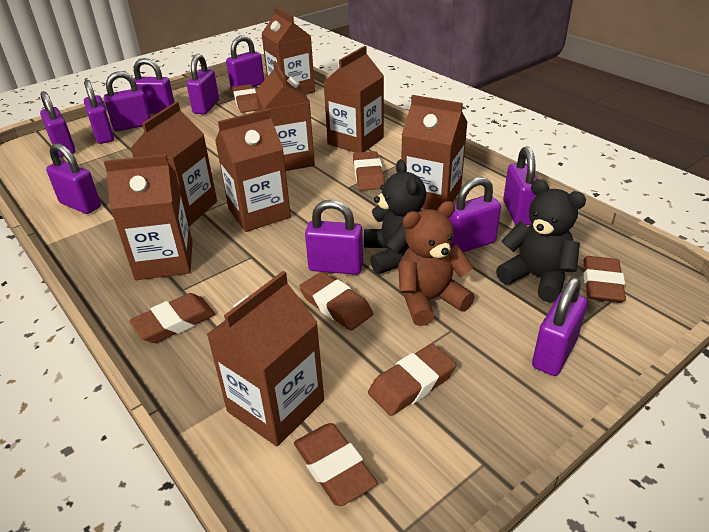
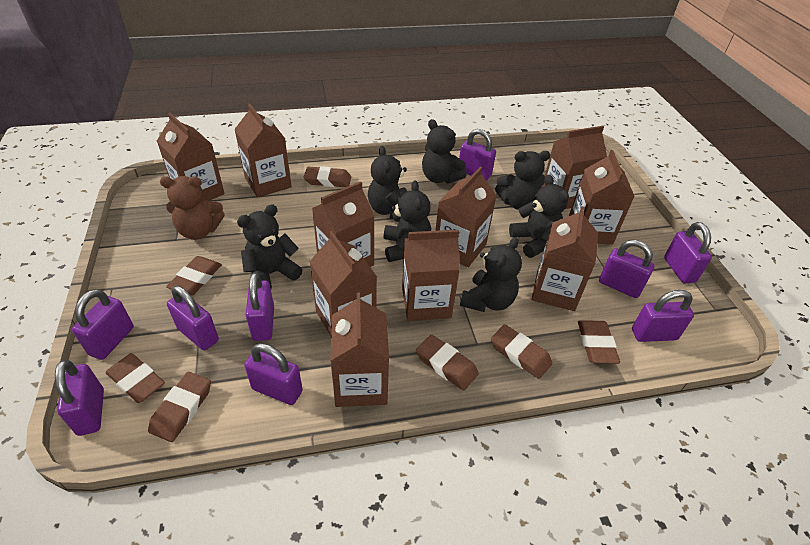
black teddy bear: [364,159,426,274] [496,179,586,303] = 2 -> [237,205,302,289] [368,146,407,219] [384,180,431,262] [422,119,467,184] [460,237,522,312] [495,151,550,210] [509,175,569,258] = 7
brown carton: [104,154,193,280] [130,102,217,226] [206,271,324,447] [215,109,291,232] [256,61,315,171] [261,7,315,95] [324,46,384,153] [401,95,468,211] = 8 -> [157,113,225,202] [234,104,292,198] [310,231,377,336] [312,181,375,267] [330,293,389,407] [402,230,460,321] [436,167,497,267] [532,206,598,311] [541,126,607,209] [569,150,635,244] = 10
purple padlock: [40,91,76,157] [46,143,101,214] [84,80,114,144] [104,71,151,131] [134,58,175,114] [187,54,219,114] [226,35,264,89] [305,200,363,275] [449,177,501,252] [503,147,537,225] [532,277,588,376] = 11 -> [55,360,104,436] [72,289,134,360] [167,286,219,351] [244,343,303,405] [245,272,274,341] [459,129,496,181] [599,240,654,298] [632,290,694,342] [664,222,712,284] = 9

